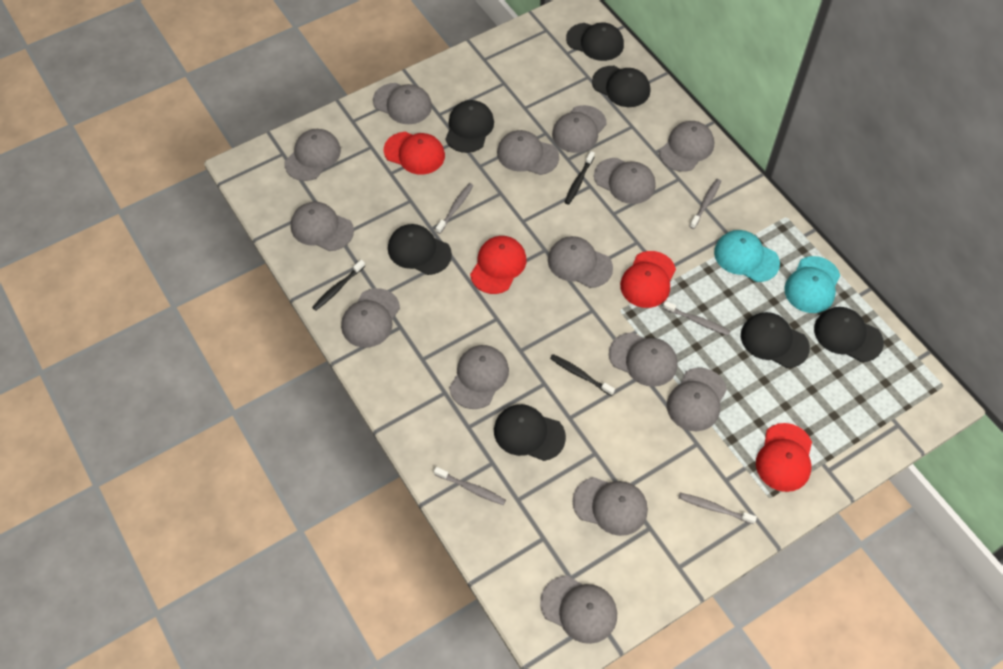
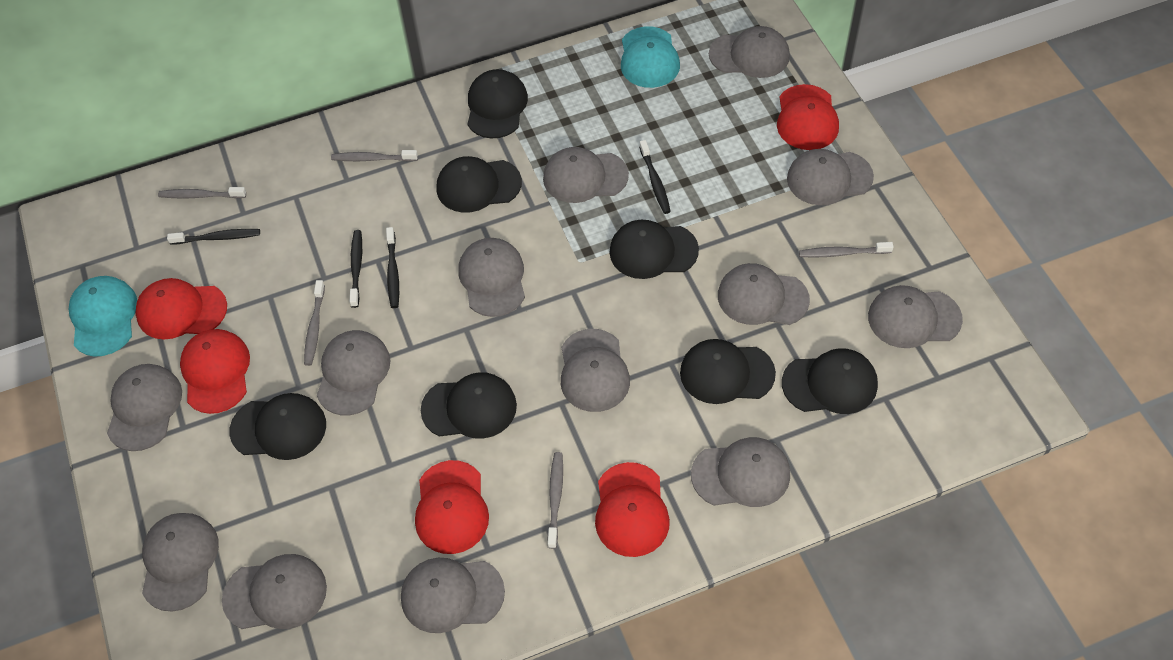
black toothbrush: [312,260,365,311] [550,354,615,396] [564,151,595,205] = 3 -> [167,229,260,245] [350,230,362,308] [386,227,399,308] [639,140,671,214] = 4
grey cap: [284,129,341,181] [291,202,354,251] [341,288,400,348] [373,83,432,124] [449,345,509,409] [497,130,559,175] [540,576,617,644] [548,236,613,288] [552,105,607,153] [572,477,648,536] [594,158,656,204] [609,332,677,387] [659,121,714,172] [667,368,727,431] = 14 -> [107,364,182,451] [142,513,219,611] [222,554,327,629] [317,330,390,415] [401,558,505,633] [458,238,525,317] [543,147,629,203] [561,329,630,412] [691,437,790,507] [709,26,790,78] [718,263,810,325] [787,149,874,205] [868,285,963,348] = 13
red cap: [384,132,445,175] [470,236,527,294] [620,251,676,308] [756,423,812,492] = 4 -> [135,278,227,339] [180,329,250,414] [415,460,489,554] [595,462,670,557] [777,84,839,150] = 5

